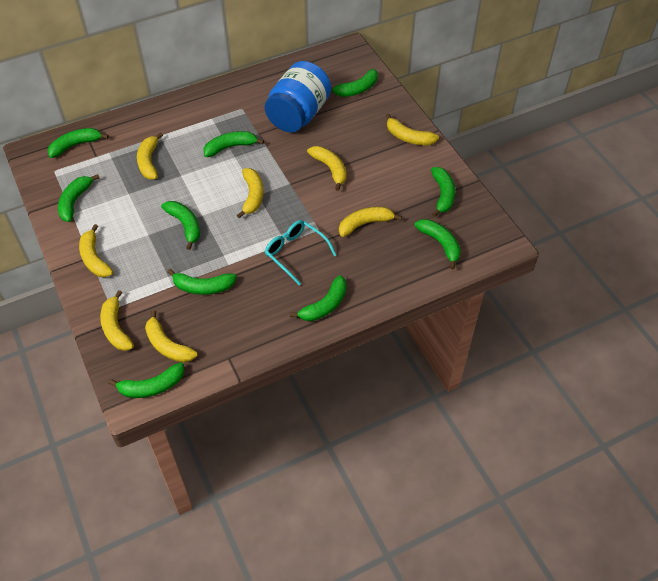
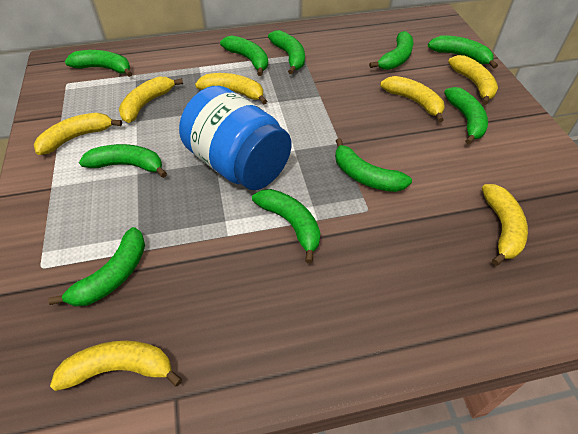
turquoise glasses: [265,220,336,285] = 1 -> none = 0
yellow banana: [79,224,113,277] [100,290,134,351] [137,132,163,179] [145,310,198,363] [237,168,263,218] [307,146,347,191] [339,207,402,237] [386,113,439,145] = 8 -> [34,113,122,155] [50,341,182,391] [119,77,183,123] [195,73,267,104] [380,76,445,123] [448,55,498,105] [482,184,528,266] = 7

